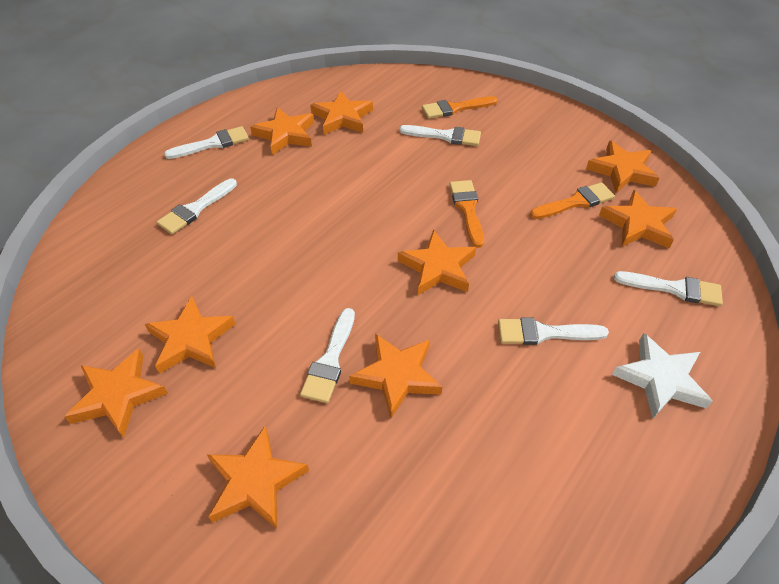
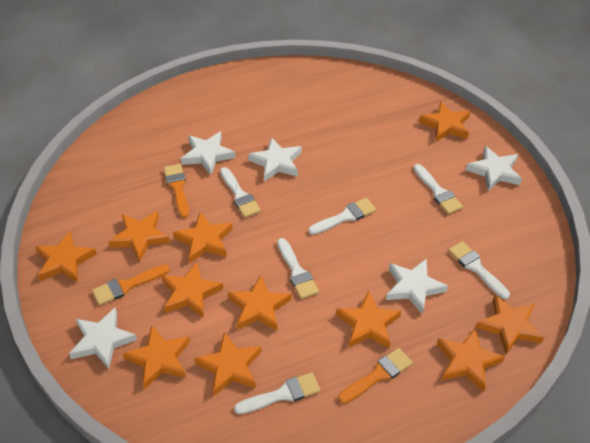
orange star: [64,349,168,438] [145,296,236,374] [207,426,309,529] [250,107,314,155] [310,91,373,135] [349,334,442,418] [398,230,476,295] [586,141,659,193] [599,190,677,248] = 9 -> [35,231,97,283] [108,211,170,262] [123,326,190,389] [161,262,223,318] [173,212,233,263] [194,332,262,396] [228,275,291,331] [336,291,401,349] [419,101,470,142] [437,328,505,392] [476,295,544,354] = 11
white star: [612,333,713,418] = 1 -> [69,308,137,369] [181,132,236,175] [248,137,302,181] [386,259,448,315] [466,146,522,191] = 5

